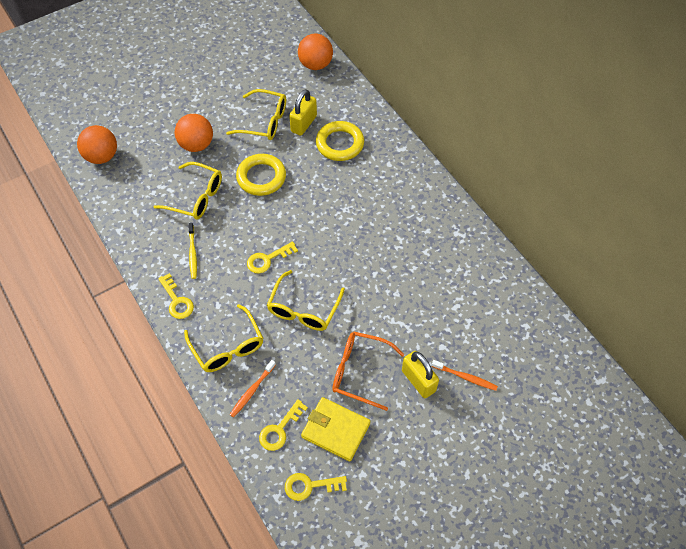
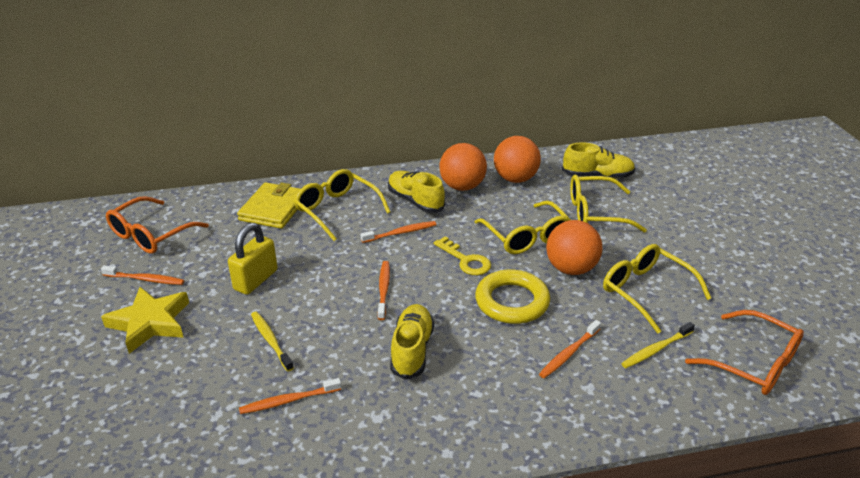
orange glasses: [332,332,405,411] = 1 -> [106,196,209,254] [685,310,804,395] = 2
orange toothbrush: [229,360,276,418] [432,360,498,391] = 2 -> [101,265,184,285] [239,378,341,414] [360,221,436,243] [378,261,390,320] [539,320,601,378] = 5
yellow key: [158,273,194,319] [247,241,298,274] [259,400,308,451] [285,473,347,501] = 4 -> [434,236,491,275] = 1
yellow padlock: [289,89,317,136] [402,351,439,398] = 2 -> [228,223,278,295] = 1
yellow ring: [236,154,286,196] [316,121,364,161] = 2 -> [475,270,550,324] = 1
yellow shoe: none = 0 -> [388,171,445,213] [390,304,434,380] [562,142,635,179] = 3
yellow star: none = 0 -> [101,287,189,354] = 1
yellow toothbrush: [188,223,197,279] = 1 -> [251,311,294,372] [621,322,695,368] = 2

